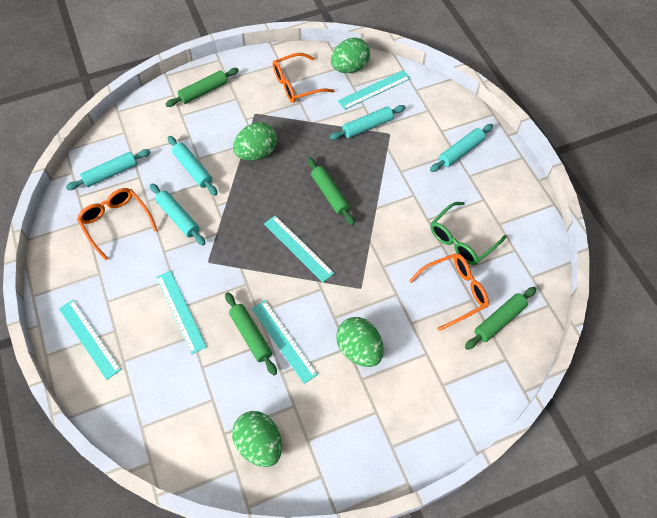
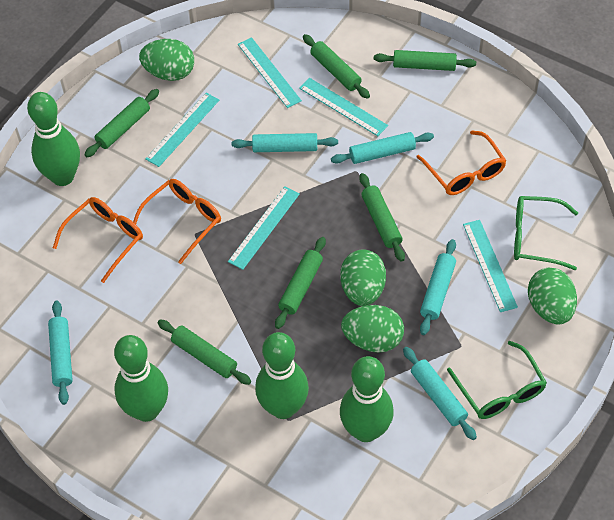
green bowling pin: none = 0 -> [27,92,80,186] [114,335,168,422] [255,332,309,419] [340,356,394,442] = 4
green glasses: [430,202,507,265] = 1 -> [447,341,547,419] [514,196,578,270] = 2
green rolling pin: [166,68,239,107] [225,292,277,375] [307,157,355,225] [465,287,536,350] = 4 -> [84,89,159,157] [158,320,251,385] [275,237,326,329] [303,34,370,99] [359,173,405,262] [374,50,476,71] = 6

